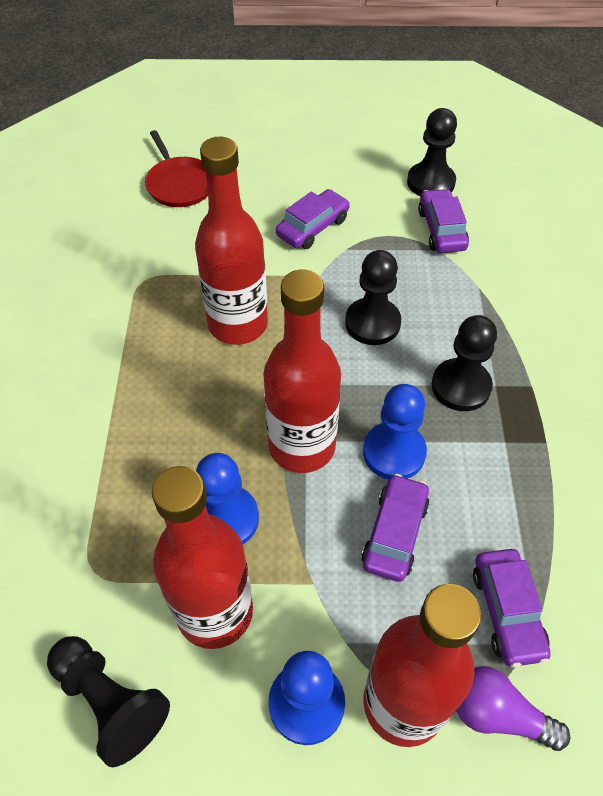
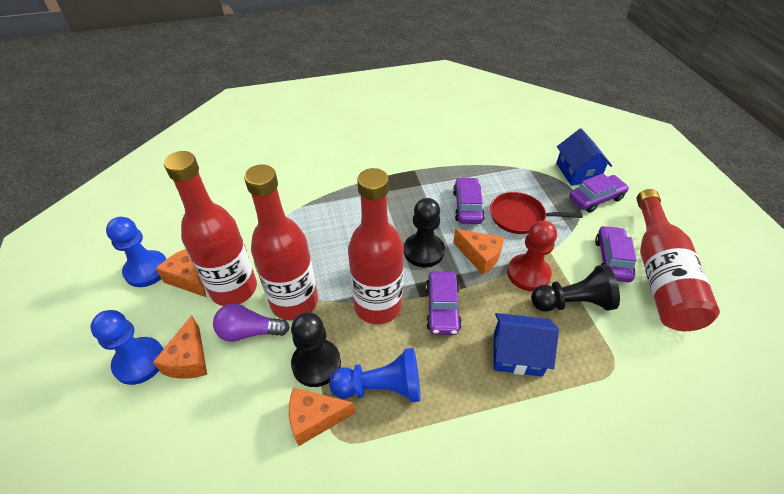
black pawn: [47,636,170,767] [345,250,401,345] [407,108,457,197] [432,315,497,411] = 4 -> [291,312,341,387] [404,198,445,268] [531,264,620,312] = 3
blue house: none = 0 -> [494,313,559,377] [556,129,612,186] = 2
orange cheese: none = 0 -> [153,315,207,379] [156,249,206,297] [289,387,355,446] [453,229,505,275] = 4
red pawn: none = 0 -> [507,220,557,291] = 1

